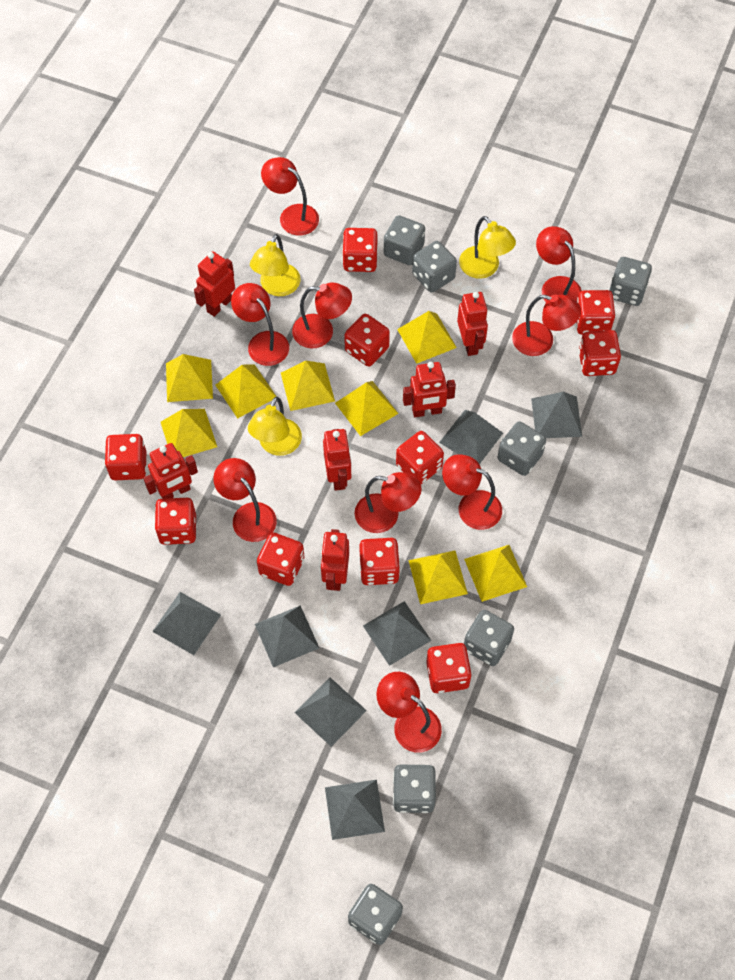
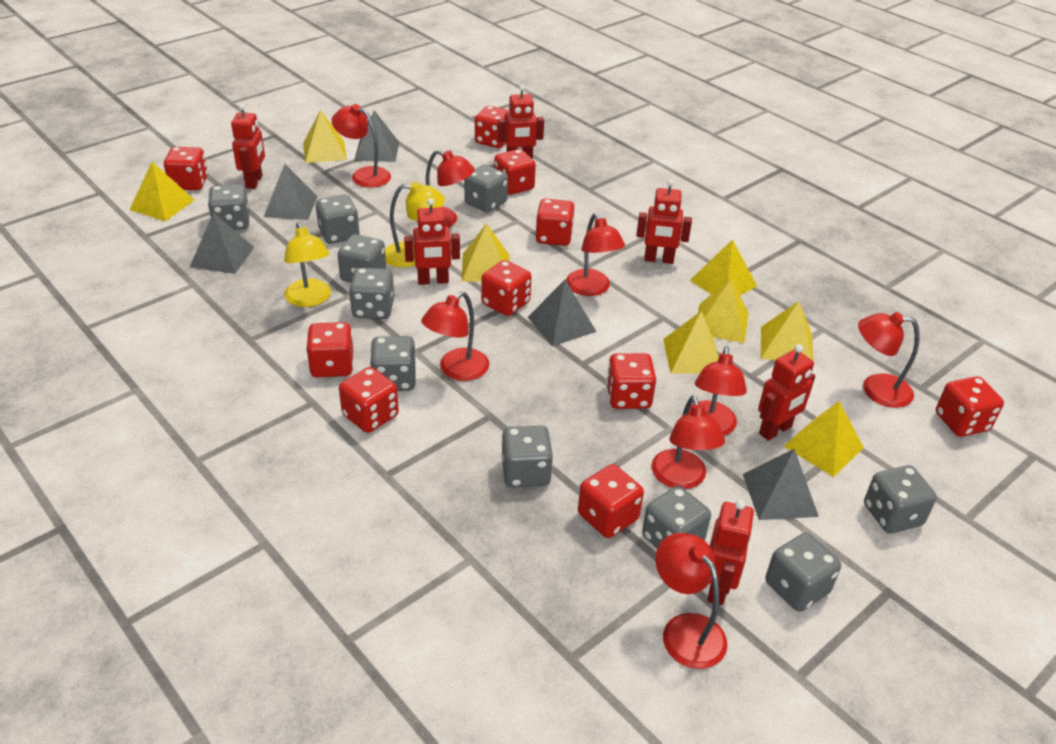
grey dice: [348,884,403,945] [384,215,425,265] [393,764,436,813] [412,241,457,293] [464,610,514,666] [498,421,546,476] [609,257,652,306] = 7 -> [208,184,249,230] [316,195,359,244] [338,234,386,283] [349,268,394,319] [370,336,416,391] [464,164,508,213] [502,425,553,488] [642,486,711,548] [765,533,841,612] [864,465,937,533] = 10
grey pyramid: [152,592,221,655] [255,605,319,667] [295,677,367,747] [325,780,385,840] [363,601,432,666] [439,410,503,464] [531,392,582,438] = 7 -> [190,212,254,274] [264,164,317,220] [354,110,399,162] [528,280,596,346] [743,449,819,520] = 5
red lamp: [213,458,277,542] [231,283,289,366] [261,157,319,236] [292,282,352,348] [354,472,421,533] [376,672,442,752] [442,454,502,530] [512,295,581,356] [536,226,582,302] = 9 -> [332,104,391,188] [417,150,475,228] [421,292,489,381] [566,213,625,296] [651,395,725,489] [656,533,727,669] [688,346,747,436] [858,312,920,408] = 8
yellow lamp: [248,397,302,456] [250,234,301,296] [459,216,516,279] = 3 -> [284,222,331,307] [385,182,445,268] = 2

